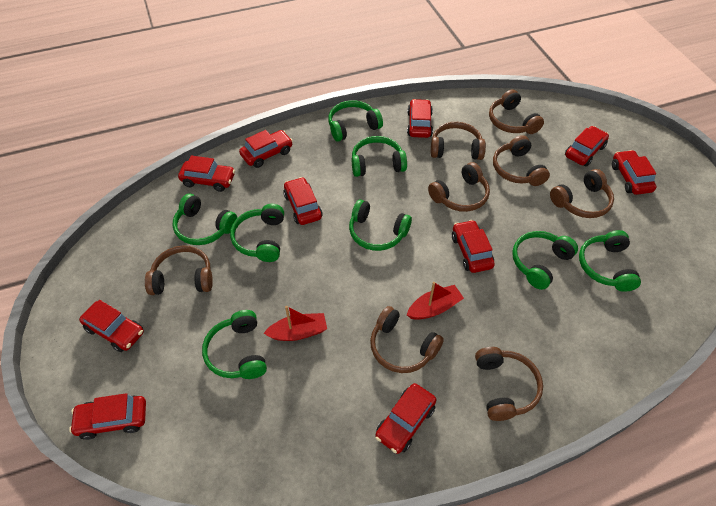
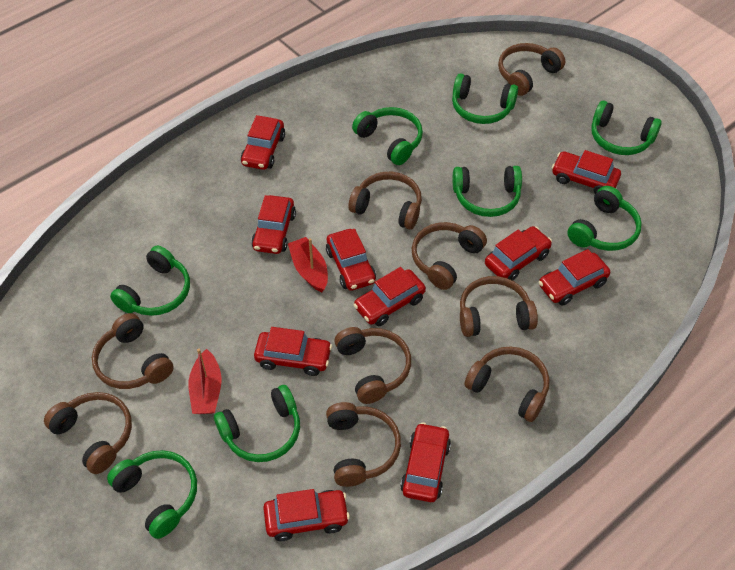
brown headphones: [145,245,213,295] [370,306,444,373] [428,162,490,212] [431,122,486,160] [475,347,543,421] [489,89,544,134] [493,135,550,186] [550,169,614,218] = 8 -> [44,392,132,474] [92,313,174,389] [326,402,401,487] [334,327,411,404] [348,172,422,230] [412,222,487,290] [460,276,538,337] [464,347,550,422] [498,43,565,96] = 9

